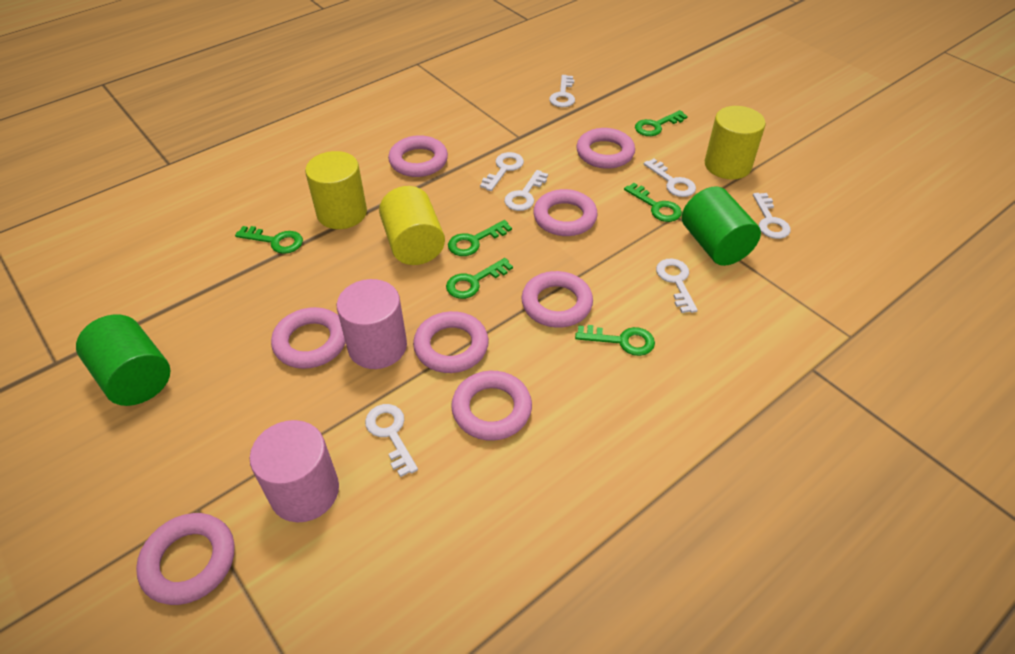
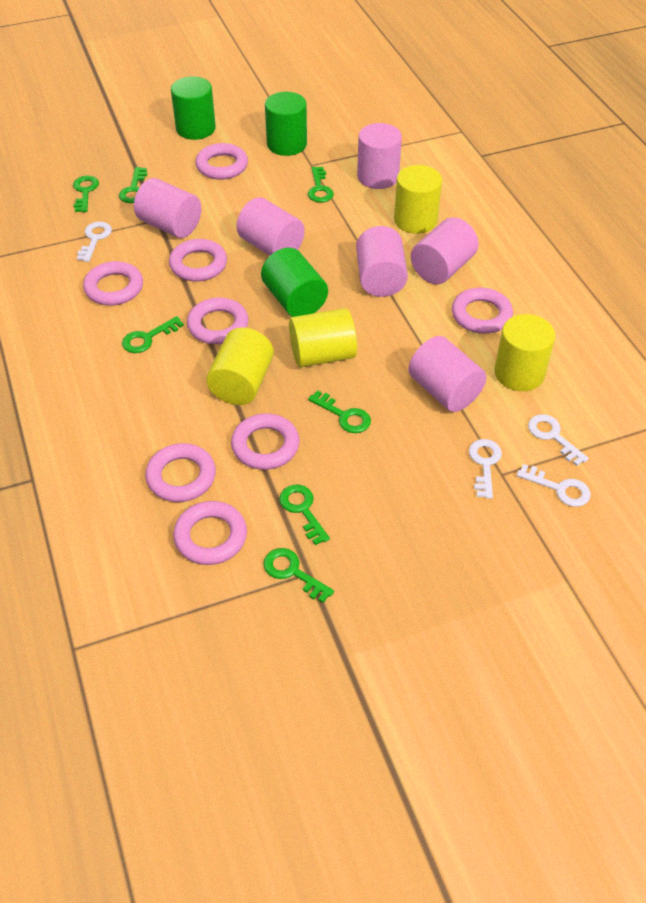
green cylinder: [76,314,170,406] [682,186,761,266] = 2 -> [171,76,216,140] [261,248,328,317] [265,92,307,156] = 3
green key: [235,226,303,254] [446,258,513,299] [448,220,512,256] [575,325,655,356] [624,183,682,222] [635,110,688,136] = 6 -> [73,176,99,212] [119,167,147,203] [122,316,184,353] [263,548,334,603] [279,485,330,545] [308,167,334,203] [308,391,371,433] = 7
pink cylinder: [250,420,339,522] [337,279,407,369] = 2 -> [134,178,201,238] [236,197,305,256] [356,226,408,297] [357,123,402,189] [408,336,486,412] [411,217,479,284] = 6
white key: [365,404,418,477] [480,152,524,191] [504,170,548,211] [549,75,575,107] [644,159,696,197] [656,259,698,313] [753,193,791,239] = 7 -> [77,222,112,262] [469,439,502,499] [517,464,591,507] [528,414,589,466] = 4
yellow cylinder: [305,151,367,229] [379,186,445,265] [705,106,766,179] = 3 -> [206,327,274,405] [289,308,357,368] [394,165,442,234] [494,314,555,391] = 4

